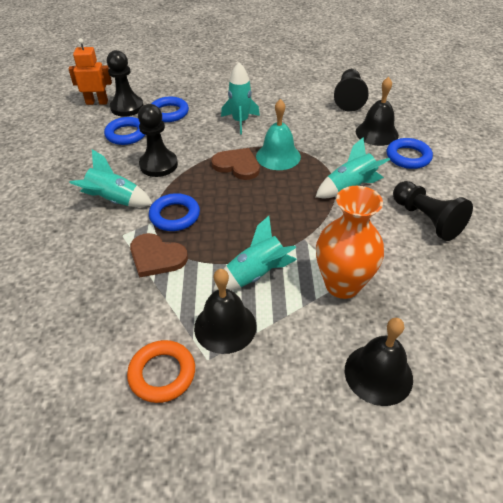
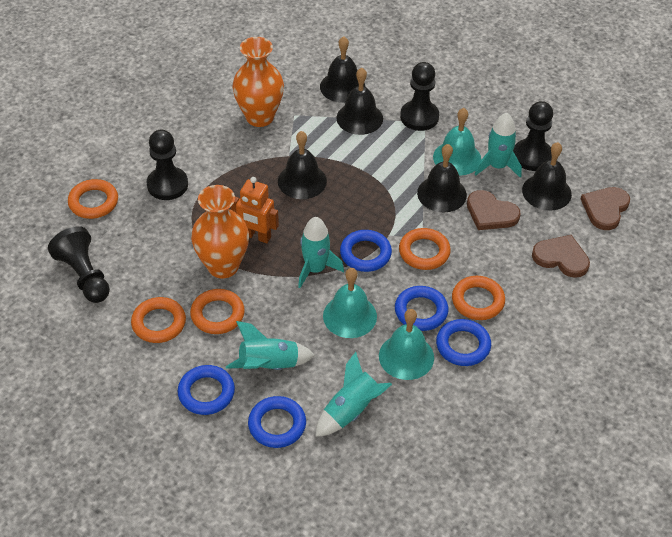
black bell: [194,269,257,354] [345,318,413,406] [356,77,399,146] = 3 -> [278,131,327,199] [320,36,365,103] [337,68,383,135] [417,144,467,212] [522,142,572,211] = 5
blue ring: [104,117,145,145] [149,193,200,231] [151,97,189,122] [387,138,433,169] = 4 -> [178,365,235,415] [248,396,306,448] [340,230,392,272] [395,286,448,331] [436,319,491,366] = 5
brown heart: [130,233,188,278] [211,148,260,180] = 2 -> [467,190,521,230] [532,235,590,278] [581,187,630,230] = 3
orange ring: [127,340,195,403] = 1 -> [68,179,118,219] [131,297,186,343] [190,289,245,334] [399,228,451,270] [452,276,505,320] = 5
orange vase: [316,186,384,299] = 1 -> [191,185,249,278] [232,37,284,127] = 2
turquoise bell: [256,99,301,170] = 1 -> [323,268,377,338] [379,309,434,380] [433,108,481,176] = 3

